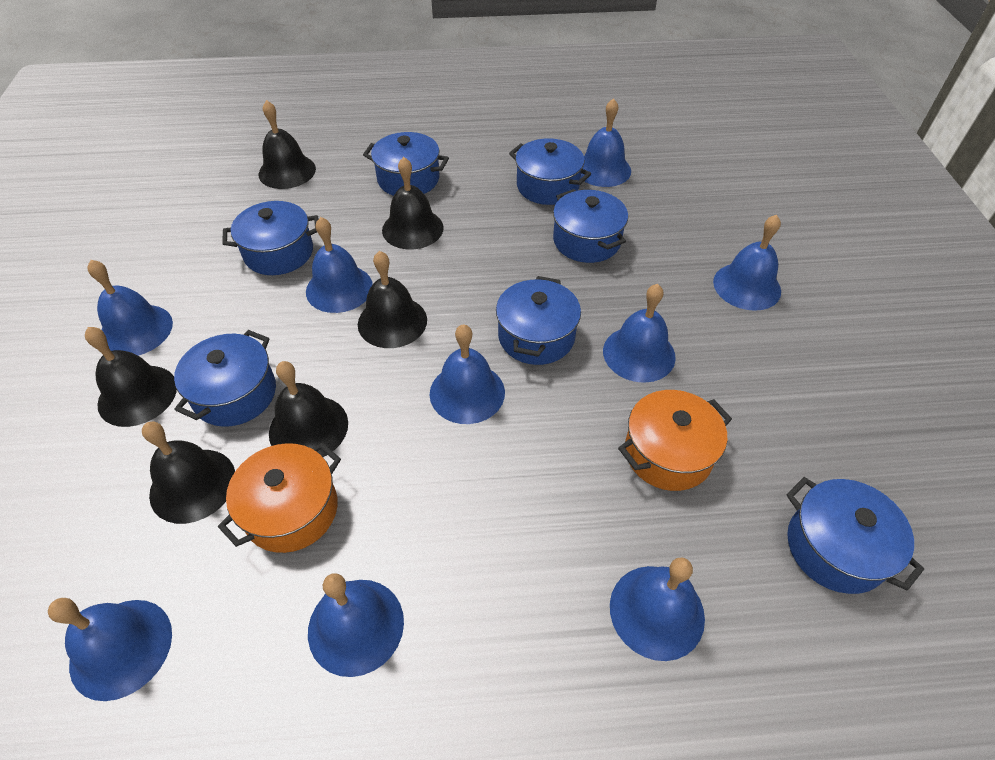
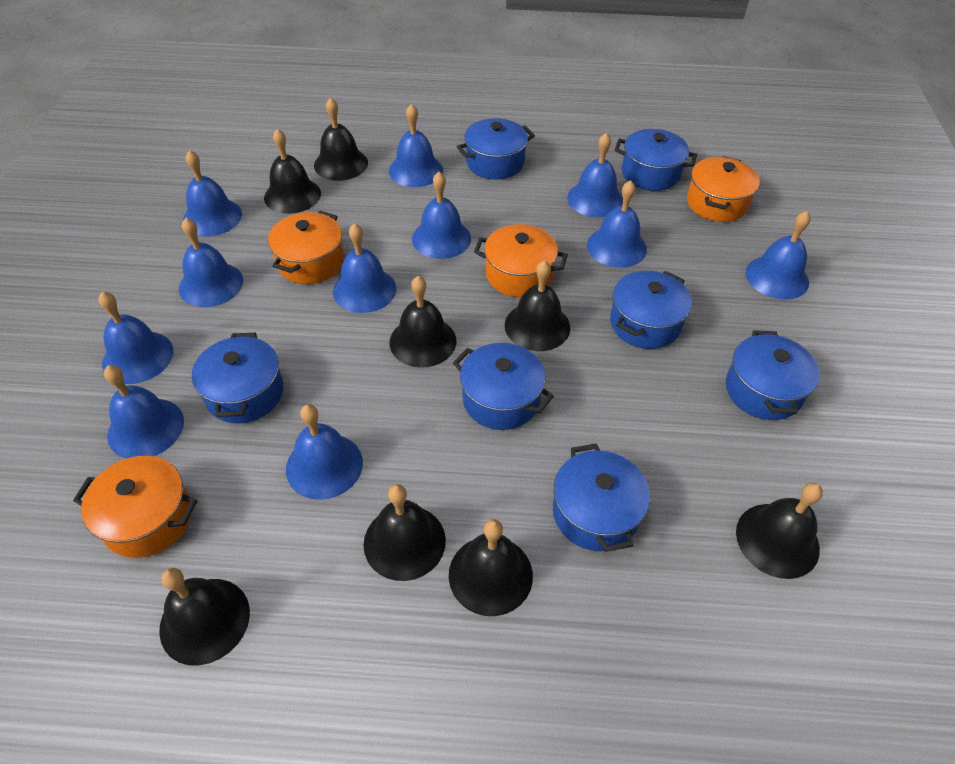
black bell: [85,327,177,427] [142,422,235,524] [259,100,316,189] [269,361,348,457] [358,251,427,348] [382,157,444,250] = 6 -> [159,568,250,666] [264,129,321,214] [314,97,368,181] [364,484,446,581] [390,276,456,368] [449,519,533,616] [505,260,570,351] [736,483,823,579] = 8
blue bell: [48,598,172,701] [87,260,173,356] [306,217,373,313] [308,573,404,677] [430,324,505,424] [581,98,631,187] [603,284,676,383] [610,558,705,661] [713,215,781,311] = 9 -> [98,291,173,384] [104,365,184,459] [179,218,243,307] [183,150,242,237] [286,404,363,500] [333,223,396,313] [389,104,443,187] [412,172,471,259] [567,133,623,218] [587,180,647,268] [746,211,811,300] = 11
orange pot: [218,442,341,553] [618,390,732,491] = 2 -> [73,456,197,558] [268,211,344,284] [474,224,568,297] [687,156,760,222] = 4

